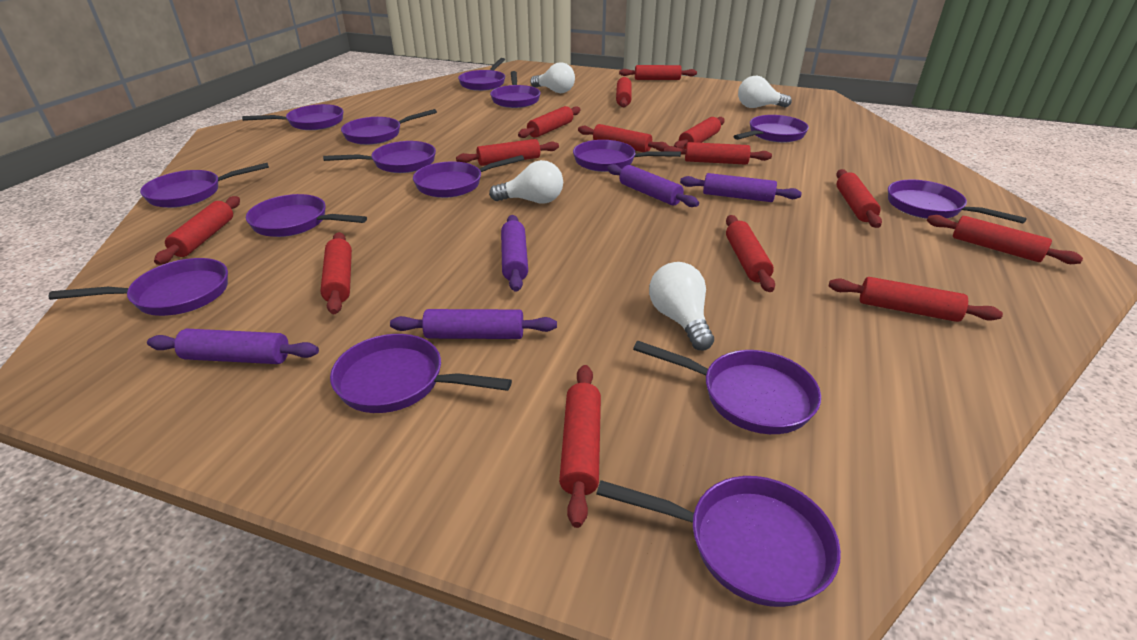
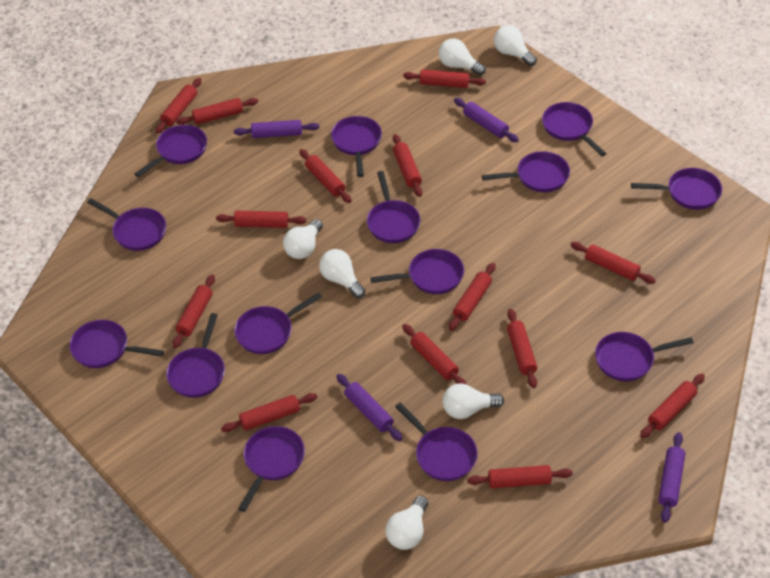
purple pan: [48,258,228,316] [140,163,269,208] [242,104,343,130] [246,194,367,237] [323,141,436,173] [330,334,512,413] [341,109,437,145] [413,155,524,198] [458,58,505,91] [490,71,541,108] [573,140,681,172] [596,476,841,607] [633,340,821,434] [733,115,809,142] [888,180,1027,224] = 15 -> [69,320,164,368] [87,198,166,251] [135,125,207,177] [166,313,225,398] [234,292,322,354] [238,426,305,512] [331,116,382,177] [367,171,420,243] [370,249,464,294] [395,403,478,481] [482,151,570,192] [542,102,606,156] [595,332,694,382] [631,168,722,210] = 14
purple rolling pin: [147,329,319,364] [390,309,557,339] [501,215,528,292] [607,164,699,207] [680,173,802,202] = 5 -> [234,120,319,138] [336,374,402,441] [454,98,519,142] [658,432,685,523] = 4
white light bulb: [489,160,563,204] [530,62,575,93] [649,262,714,350] [738,76,792,108] = 4 -> [283,219,323,259] [319,249,365,298] [385,496,428,550] [439,38,486,75] [443,383,504,419] [494,25,537,66] = 6

